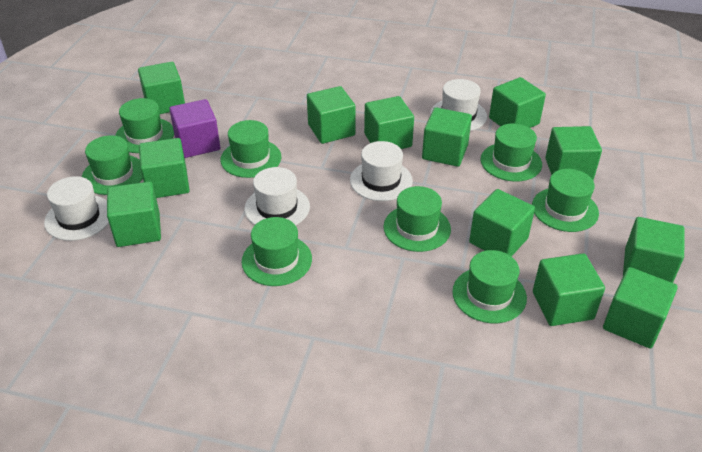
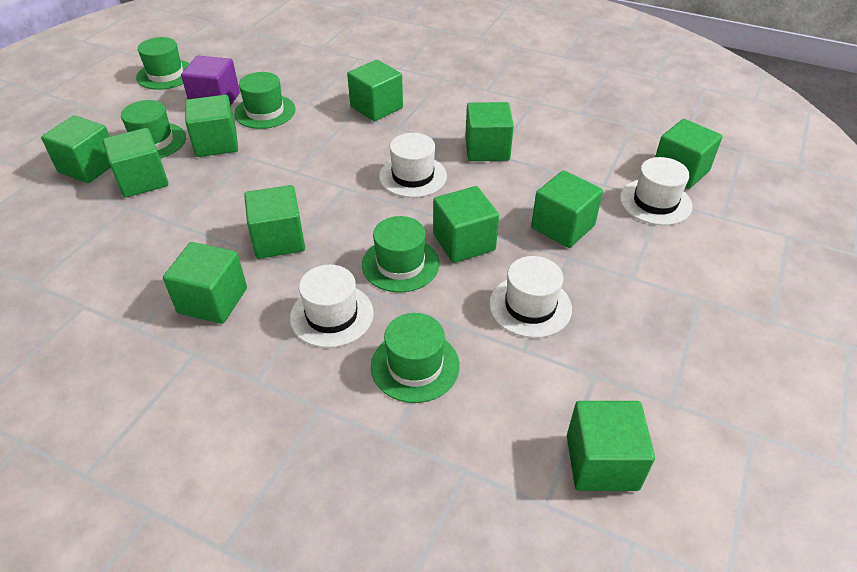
green cube: [107,182,161,247] [138,62,185,114] [139,138,190,198] [307,86,356,144] [364,96,414,149] [422,107,472,167] [469,189,535,257] [489,77,546,128] [533,253,605,326] [545,126,602,180] [603,267,678,348] [623,217,684,283] = 12 -> [41,115,111,183] [103,128,169,198] [163,242,247,324] [185,95,238,157] [244,185,305,259] [347,60,403,122] [433,186,499,263] [465,102,514,161] [531,170,603,248] [567,401,655,491] [655,119,723,189] = 11
green hat: [82,135,143,195] [115,98,174,153] [220,120,281,178] [241,217,312,286] [383,186,451,252] [452,250,527,323] [481,124,542,182] [532,169,599,232] = 8 -> [121,100,186,159] [136,37,190,90] [234,72,296,129] [362,216,439,292] [371,313,460,403] = 5

